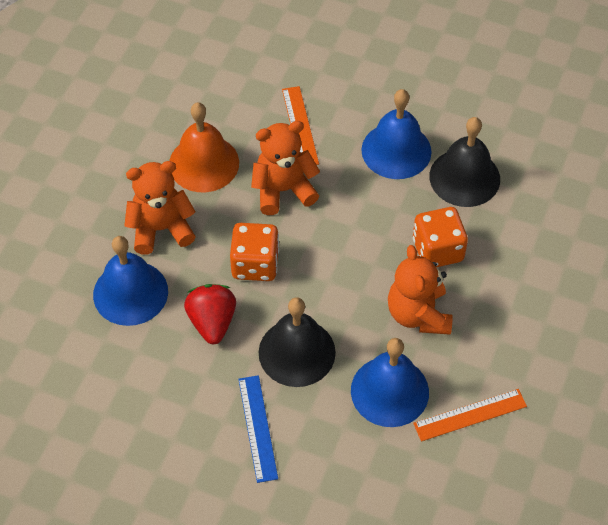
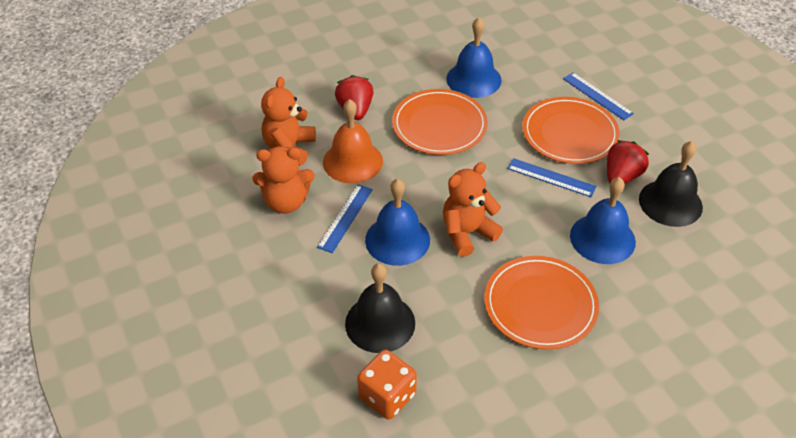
blue ruler: [238,375,278,483] = 1 -> [317,184,373,253] [507,158,597,197] [563,72,634,120] = 3
orange dice: [230,223,279,281] [413,207,468,267] = 2 -> [357,350,417,419] = 1
orange plate: none = 0 -> [392,89,488,155] [484,256,599,350] [522,97,620,164] = 3
orange ruler: [282,86,319,165] [413,389,527,441] = 2 -> none = 0
red strawberry: [184,284,236,344] = 1 -> [335,75,374,120] [607,140,649,184] = 2

